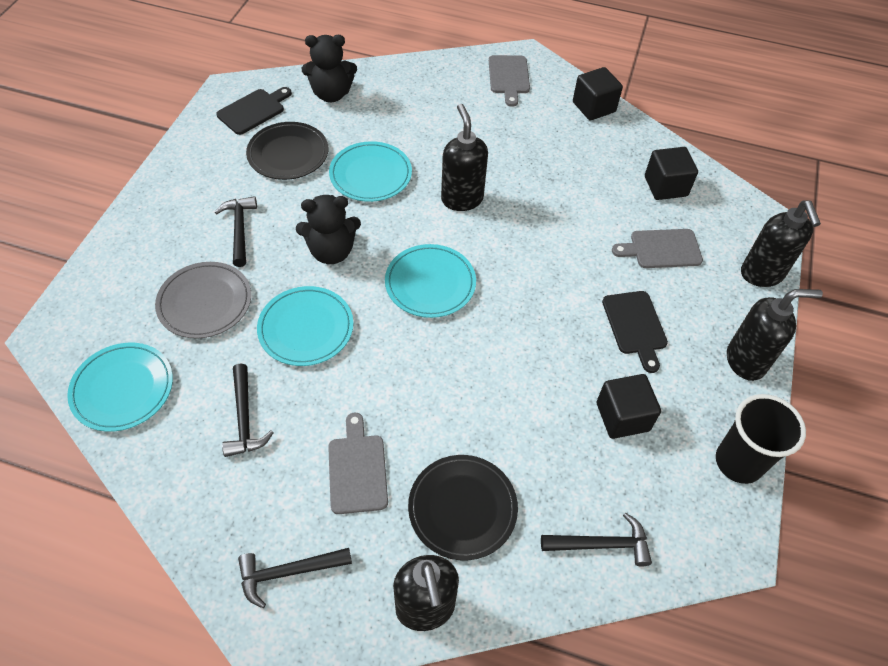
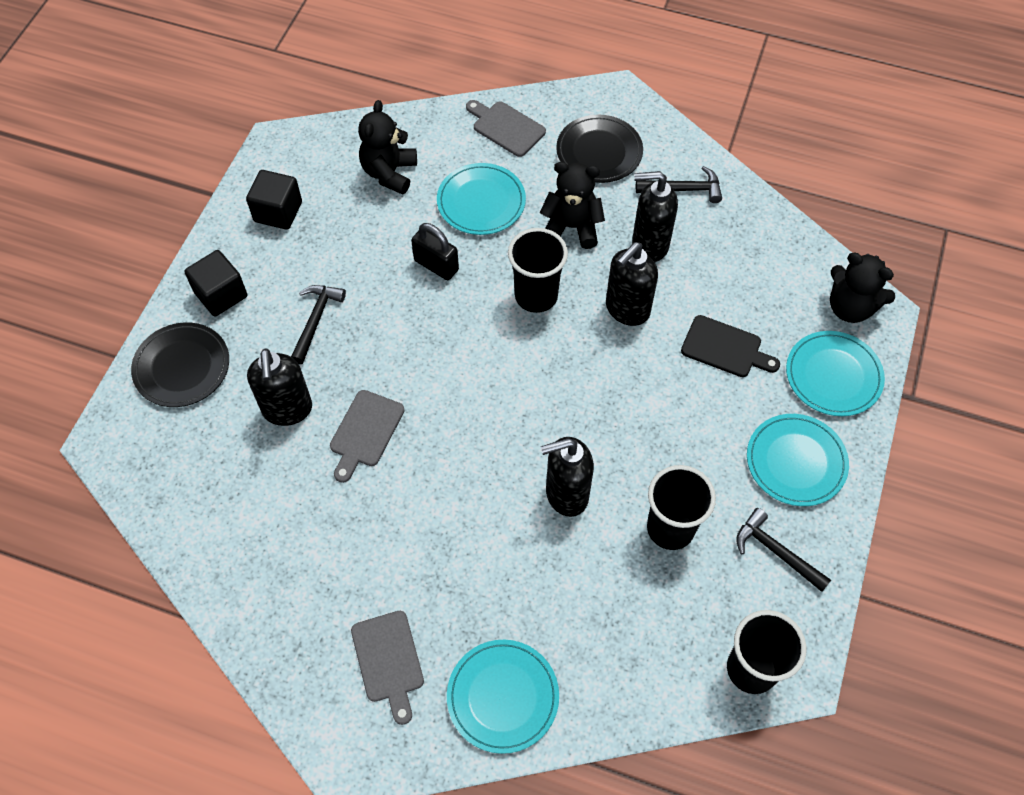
black cube: [573,67,623,120] [597,374,661,439] [645,147,698,200] = 3 -> [184,250,247,317] [246,170,302,230] = 2
black cup: [716,394,806,484] = 1 -> [508,228,568,313] [647,465,716,550] [727,610,806,694] = 3
black cutting board: [216,87,292,135] [602,291,668,373] = 2 -> [681,315,780,377] = 1
black hammer: [215,196,257,267] [222,364,274,457] [238,548,352,608] [541,512,652,567] = 4 -> [291,285,346,364] [636,166,722,203] [736,508,831,592] = 3
black padlock: none = 0 -> [411,223,459,280] = 1
black teddy bear: [296,195,361,264] [302,35,357,102] = 2 -> [358,100,417,195] [540,162,605,249] [830,253,895,323] = 3
grey plate: [155,262,251,339] = 1 -> none = 0

